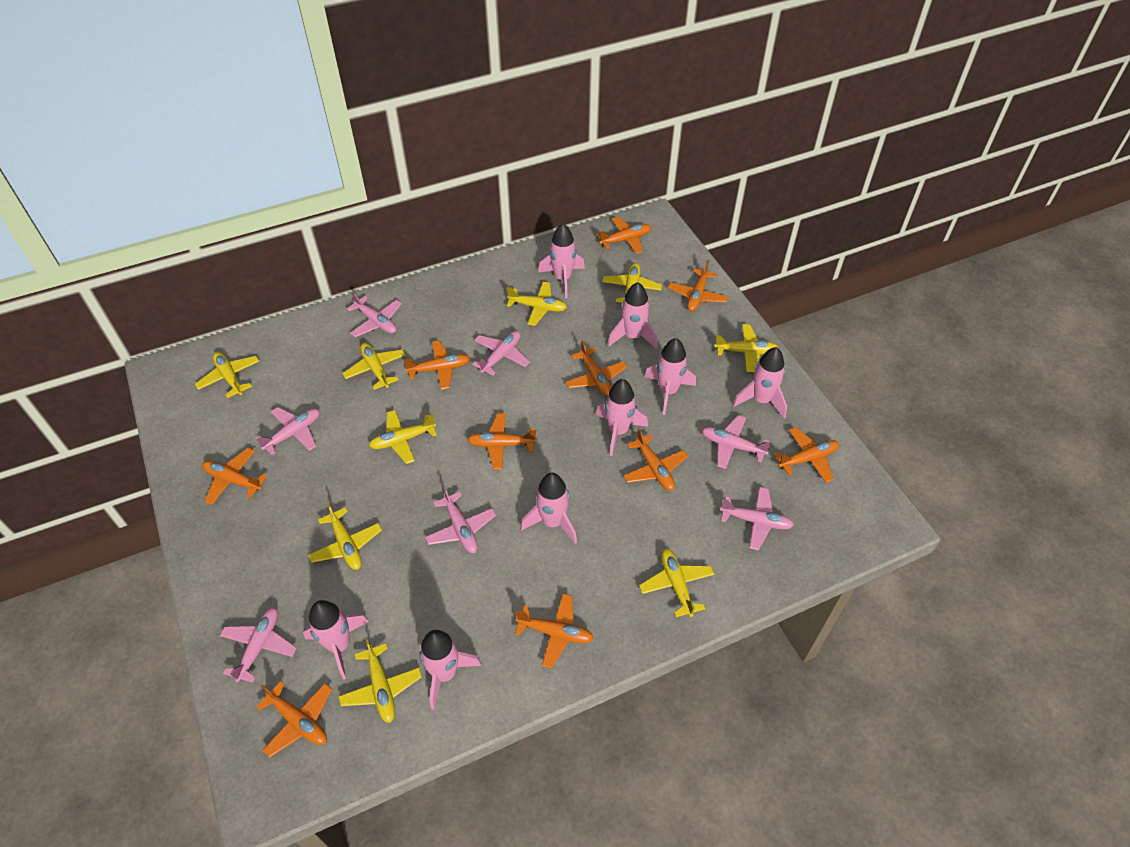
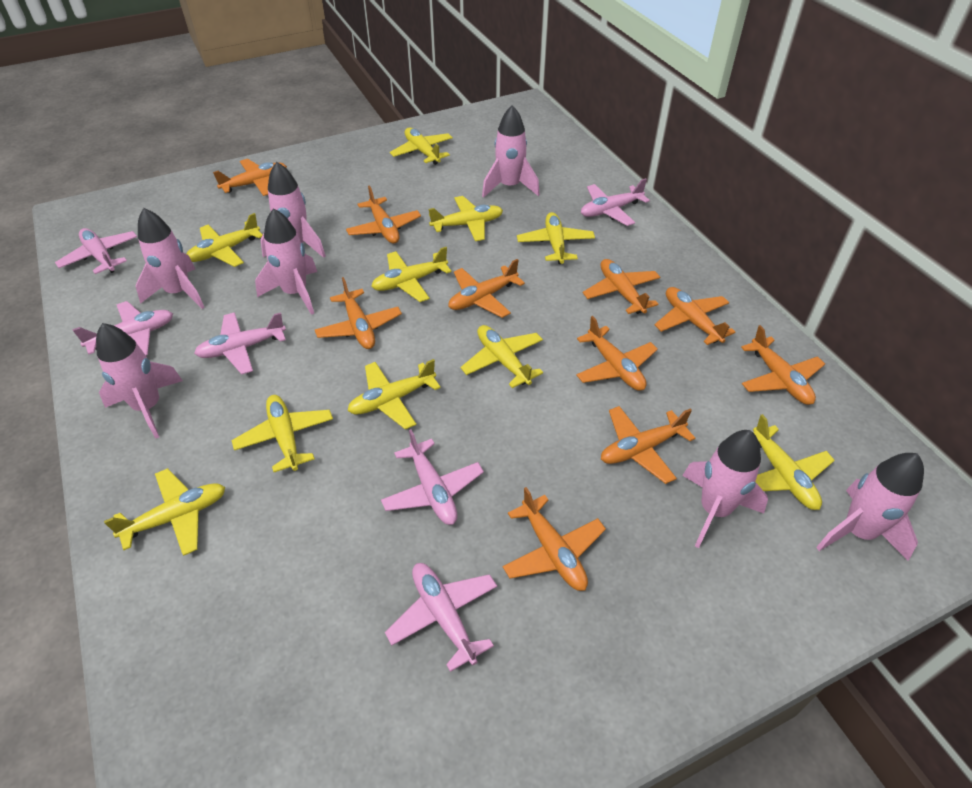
pink plane: [220,607,297,683] [256,407,320,455] [347,292,402,337] [425,487,496,553] [472,331,530,376] [701,415,771,469] [720,487,794,550] = 7 -> [55,228,137,274] [72,301,173,355] [194,312,286,374] [381,429,484,525] [385,563,497,672] [581,178,650,226] = 6
pink rocket: [303,600,369,680] [419,630,482,710] [520,473,577,544] [538,223,585,298] [596,379,648,456] [607,282,658,350] [645,338,696,415] [733,347,787,418] = 8 -> [96,323,183,439] [136,208,205,309] [255,208,317,315] [261,162,326,258] [482,105,540,198] [682,430,768,548] [816,453,924,561] = 7
yellow plane: [195,352,259,398] [308,503,382,570] [339,639,422,723] [343,343,405,390] [369,410,437,464] [507,282,567,326] [602,263,662,303] [639,548,714,617] [714,324,779,372] = 9 -> [104,468,225,556] [186,213,262,267] [231,395,333,472] [347,359,441,430] [371,247,451,302] [390,128,453,165] [429,196,503,241] [460,325,543,388] [517,212,595,264] [753,414,835,510] = 10

